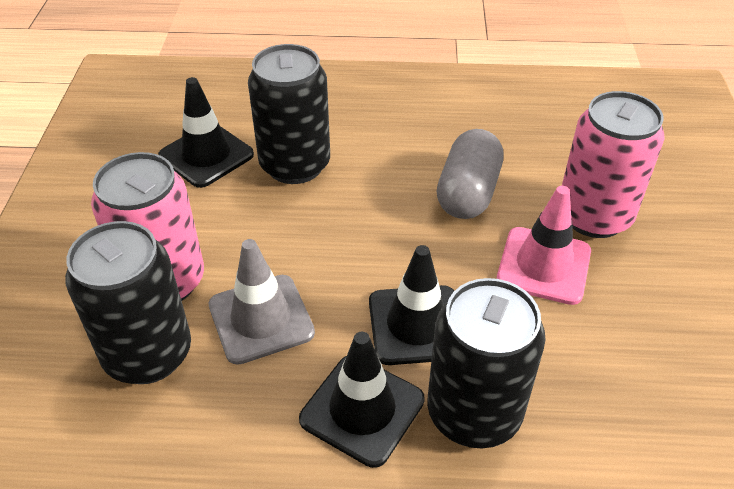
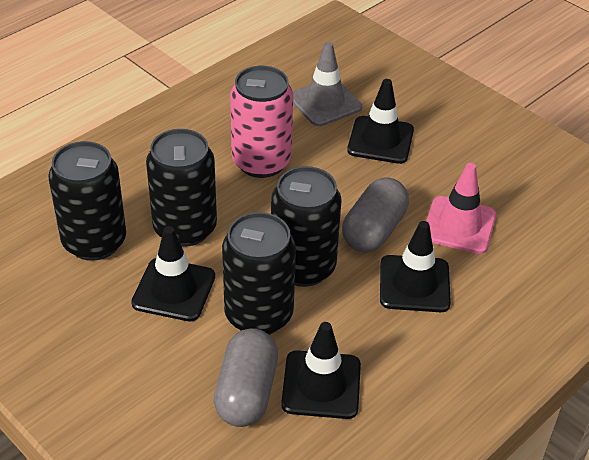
black can: [65,221,191,384] [248,44,330,184] [427,278,546,448] = 3 -> [48,141,126,261] [146,129,217,247] [222,212,296,335] [271,166,342,287] = 4
black traffic cone: [158,77,254,188] [299,332,425,468] [369,245,454,365] = 3 -> [131,226,215,321] [281,322,361,419] [347,79,414,164] [380,221,451,312] = 4
grey capsule: [437,129,503,219] = 1 -> [214,328,278,427] [342,177,409,252] = 2
pink can: [91,152,204,301] [562,91,665,238] = 2 -> [230,66,293,178] = 1

